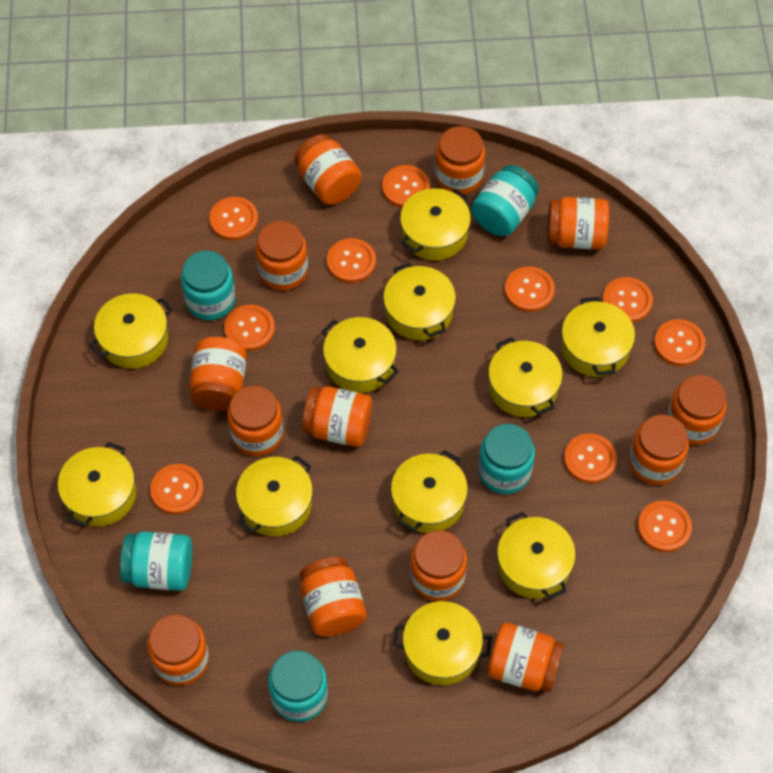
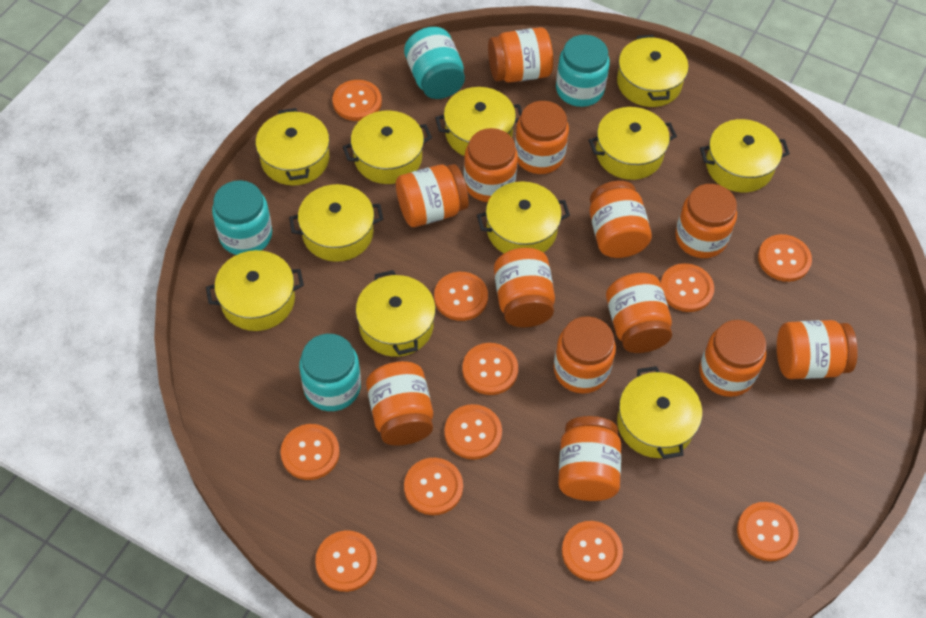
orange button: [150,464,204,514] [209,197,258,240] [224,305,275,351] [327,238,376,283] [382,165,430,208] [505,266,555,312] [564,434,617,483] [602,277,653,323] [637,501,692,552] [654,319,706,366] = 10 -> [280,424,340,480] [315,530,377,592] [332,80,382,121] [404,458,463,515] [434,272,488,321] [444,404,502,460] [462,343,518,395] [562,521,623,581] [660,263,714,312] [737,502,798,561] [758,234,812,282] = 11
turquoise jar: [120,531,192,591] [181,251,236,320] [268,651,328,722] [471,165,539,236] [478,424,535,494] = 5 -> [212,180,272,255] [299,334,361,411] [404,27,465,99] [556,35,610,107] = 4

